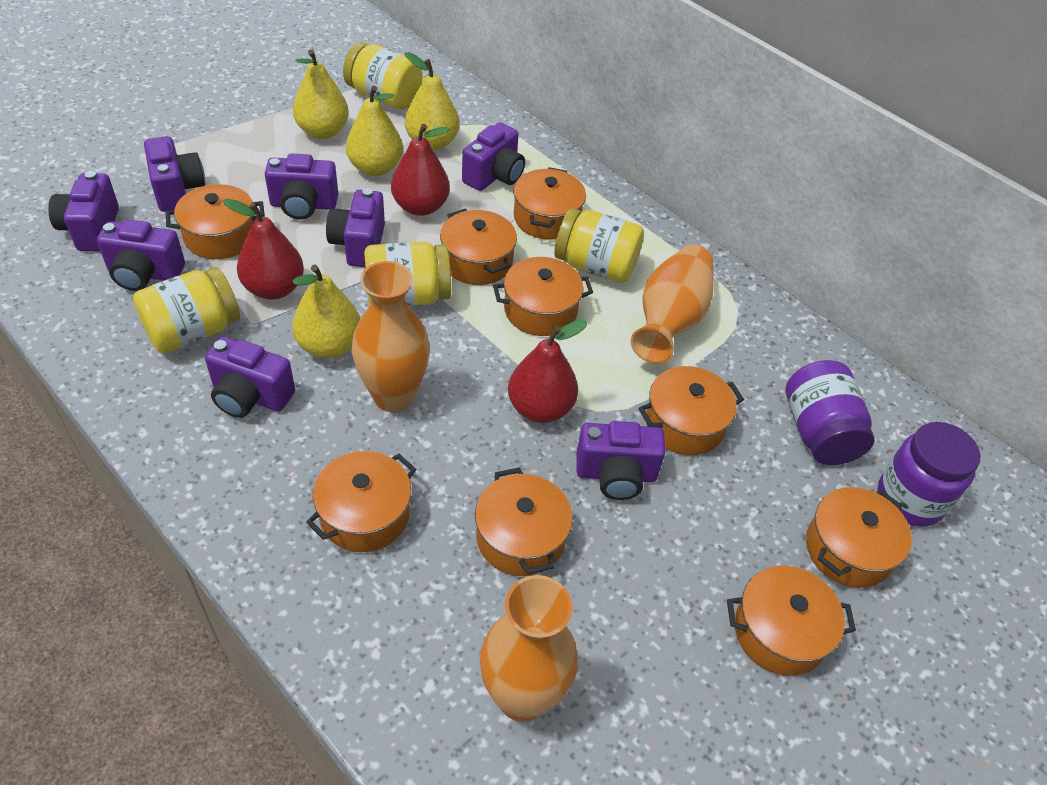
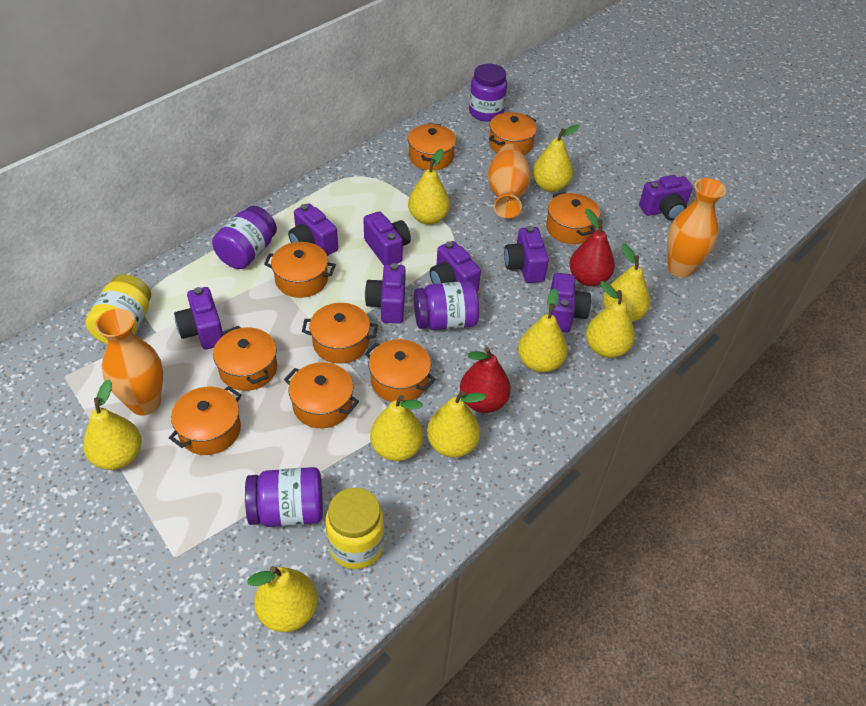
purple jar: [786,360,875,465] [878,422,981,527] = 2 -> [212,206,277,269] [245,467,323,527] [414,281,479,330] [469,64,507,122] = 4
red pear: [223,199,304,300] [391,124,450,216] [508,319,587,423] = 3 -> [460,347,511,413] [569,209,615,286] = 2
yellow jar: [133,267,240,353] [343,42,422,110] [364,242,451,306] [555,208,644,283] = 4 -> [85,274,151,344] [325,488,385,569] = 2
yellow pear: [292,265,360,358] [293,49,349,139] [346,86,403,176] [405,52,460,150] = 4 -> [83,380,142,470] [247,566,317,632] [370,395,424,461] [408,149,450,225] [427,390,486,458] [518,289,567,373] [532,124,579,192] [586,281,635,358] [603,244,650,322] = 9

